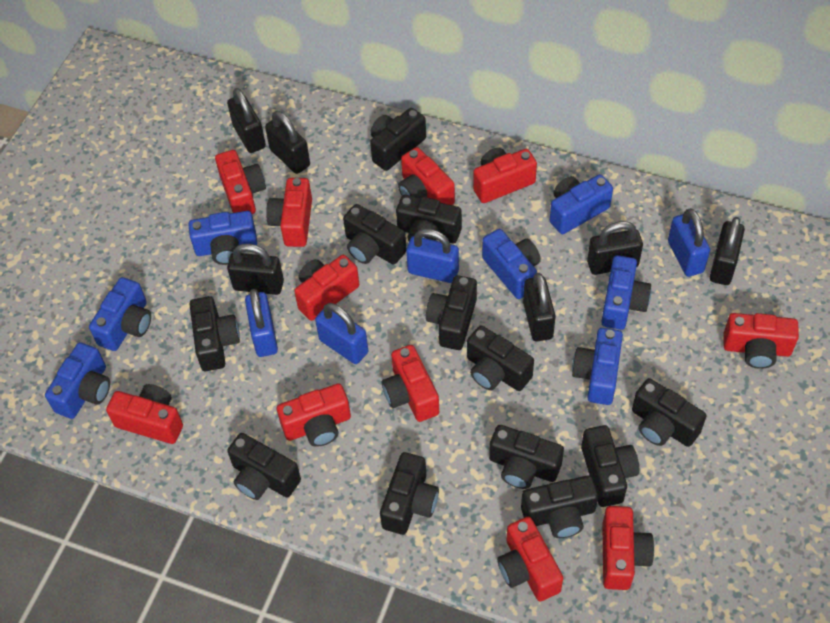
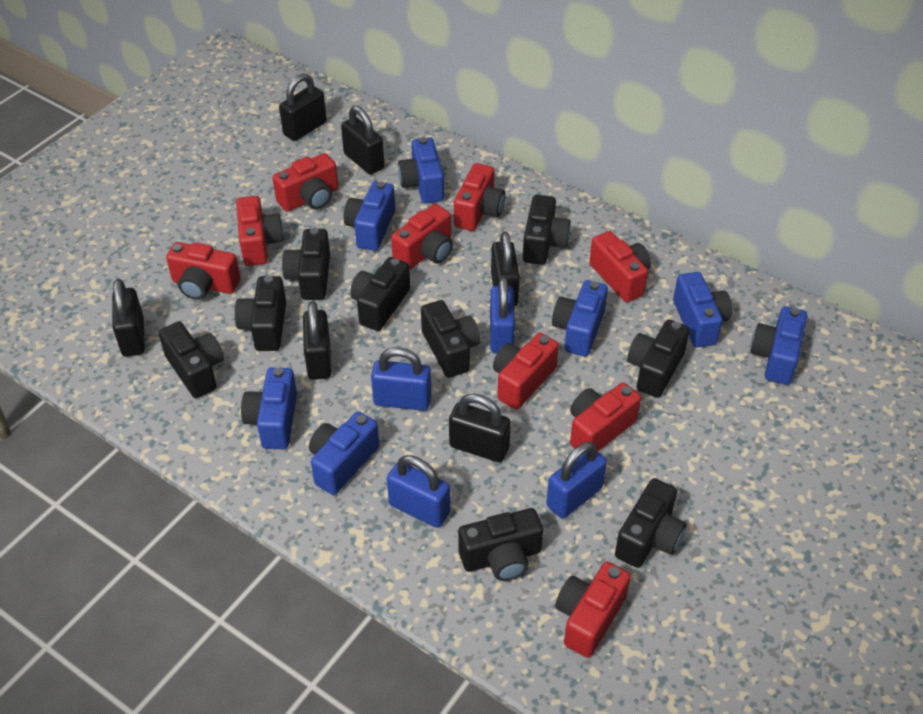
black camera: [189,296,240,371] [227,433,301,500] [343,204,406,265] [370,108,426,171] [380,452,439,535] [396,195,462,243] [426,275,477,350] [467,325,534,391] [489,425,564,489] [521,475,598,538] [581,425,639,507] [632,378,706,447] = 12 -> [158,321,224,398] [235,276,286,351] [282,228,330,300] [350,257,410,331] [421,300,480,378] [458,508,543,581] [523,195,571,265] [615,478,686,568] [627,319,690,398] = 9
red camera: [106,384,183,444] [215,150,266,214] [266,178,312,247] [277,383,351,447] [294,255,359,321] [382,345,439,422] [398,147,455,205] [473,148,537,203] [497,516,563,601] [602,506,654,590] [724,313,799,369] = 11 -> [166,242,241,300] [236,196,284,266] [273,153,338,212] [391,204,453,270] [454,163,505,231] [493,333,559,410] [555,562,631,658] [570,383,641,451] [589,231,651,302] = 9

